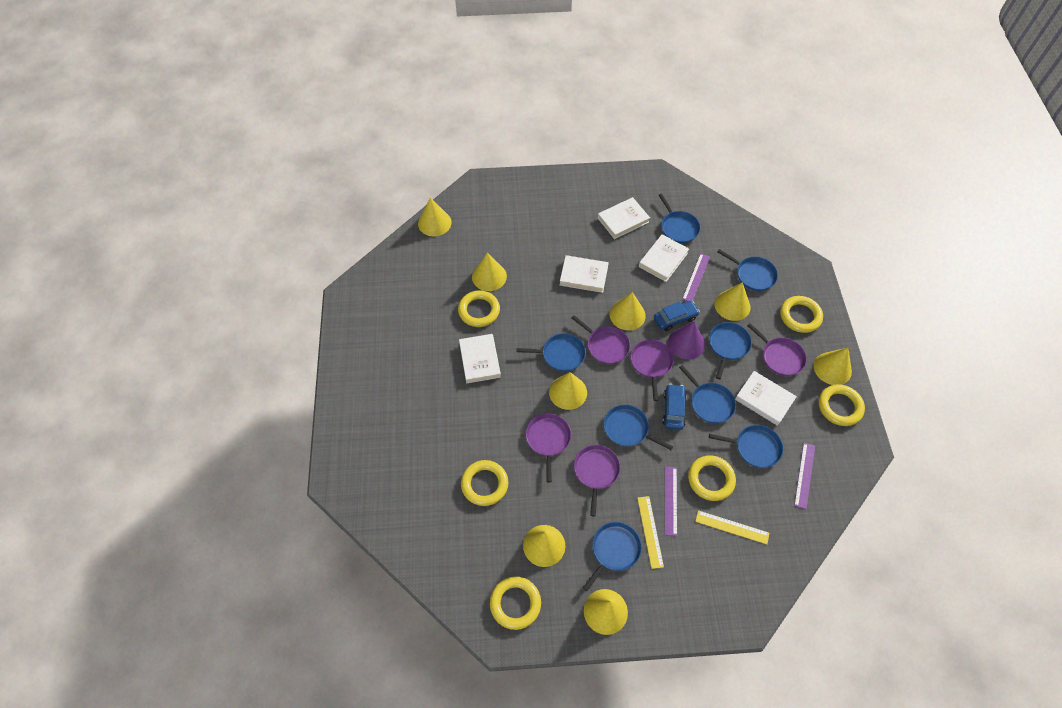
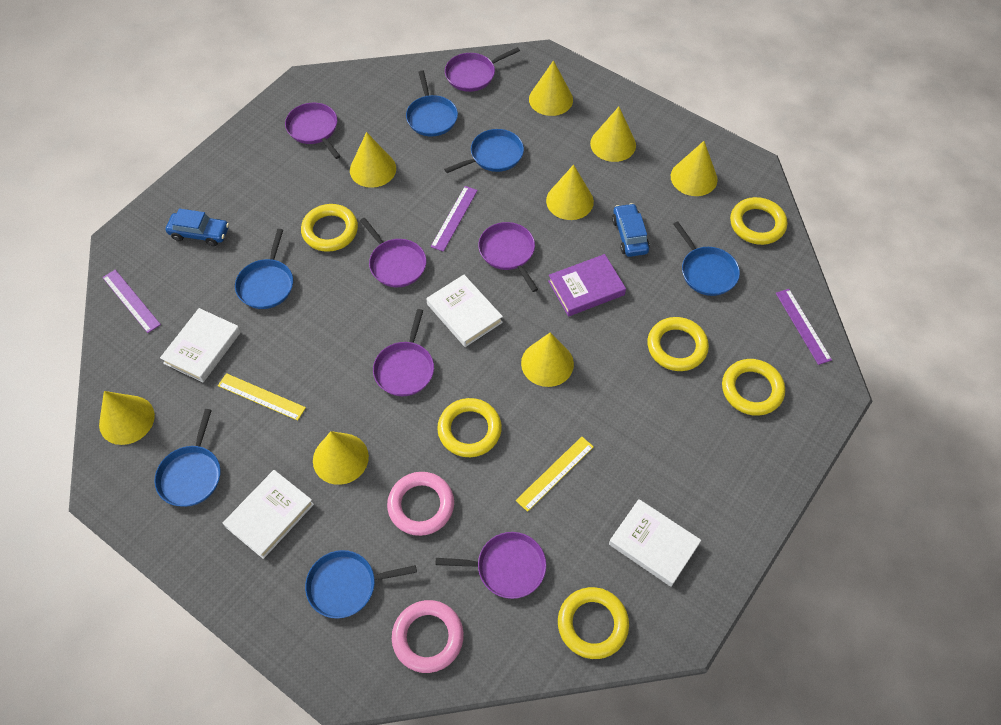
blue pan: [516,333,586,371] [583,522,642,591] [604,405,673,450] [659,193,700,243] [679,365,736,423] [709,322,752,379] [709,425,783,468] [717,249,778,291] = 8 -> [154,409,221,507] [235,229,293,309] [305,550,417,619] [406,71,458,136] [444,129,524,173] [673,221,740,296] = 6
pink ring: none = 0 -> [387,472,454,536] [392,600,464,673] = 2
purple book: none = 0 -> [548,254,626,316] = 1
purple cone: [668,321,705,359] = 1 -> none = 0
purple pan: [526,414,571,482] [571,315,630,364] [574,445,620,516] [631,339,674,401] [747,323,807,376] = 5 -> [285,103,340,159] [360,218,426,287] [373,309,434,396] [435,532,546,599] [445,47,520,92] [478,222,538,292] = 6
white book: [459,334,501,383] [560,255,609,293] [598,197,650,239] [639,234,689,282] [735,371,797,426] = 5 -> [160,308,241,382] [223,470,314,559] [426,275,503,347] [609,499,701,587] = 4

